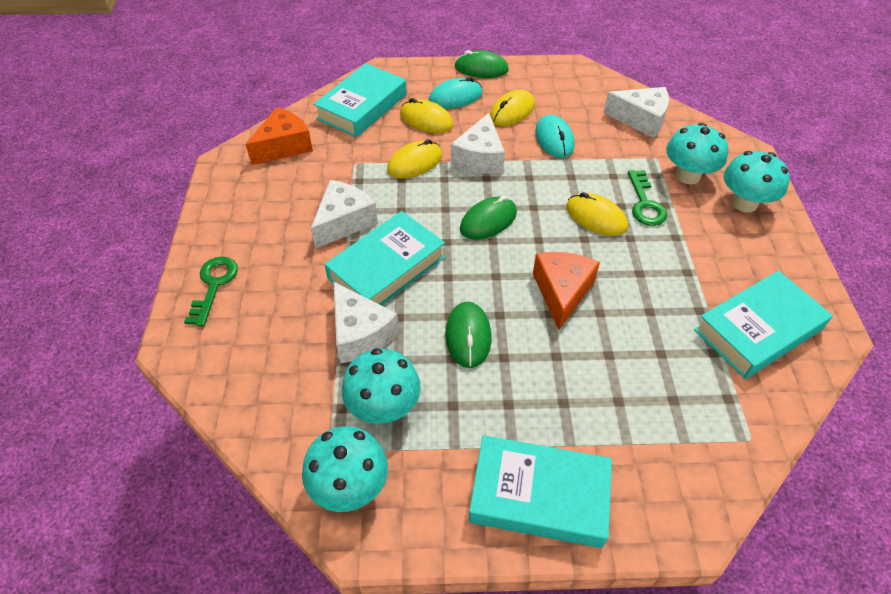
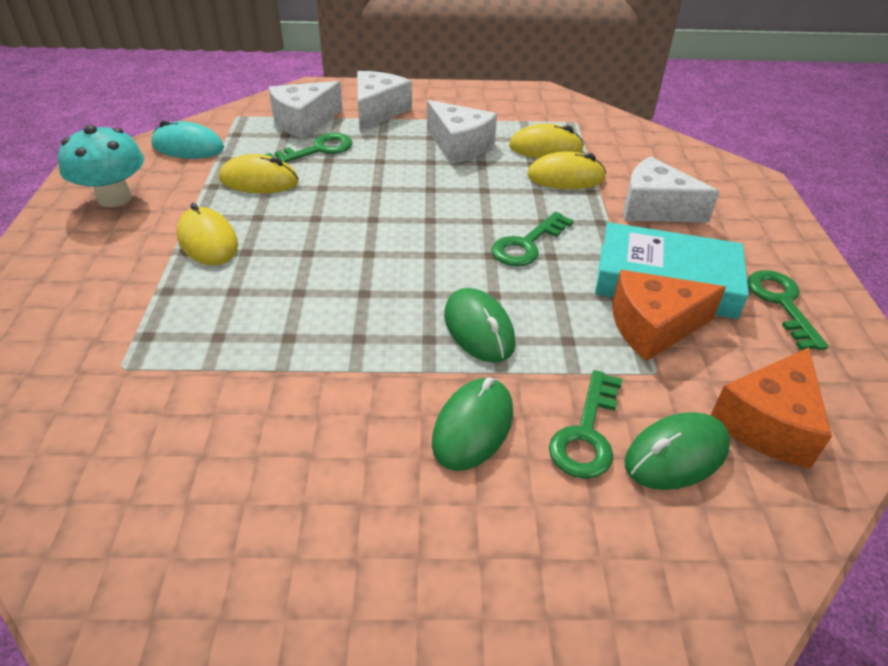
green key: [184,257,238,326] [628,170,667,226] = 2 -> [265,133,352,163] [491,212,574,266] [549,370,622,479] [747,270,828,350] = 4
turquoise book: [313,63,407,137] [324,211,445,306] [469,435,612,548] [694,271,833,379] = 4 -> [595,222,749,319] = 1
turquoise mouse: [429,77,482,109] [535,115,575,158] = 2 -> [151,120,224,159] = 1
turquoise mushroom: [302,426,388,512] [342,348,421,424] [666,123,728,184] [723,151,790,213] = 4 -> [58,125,144,207] = 1

